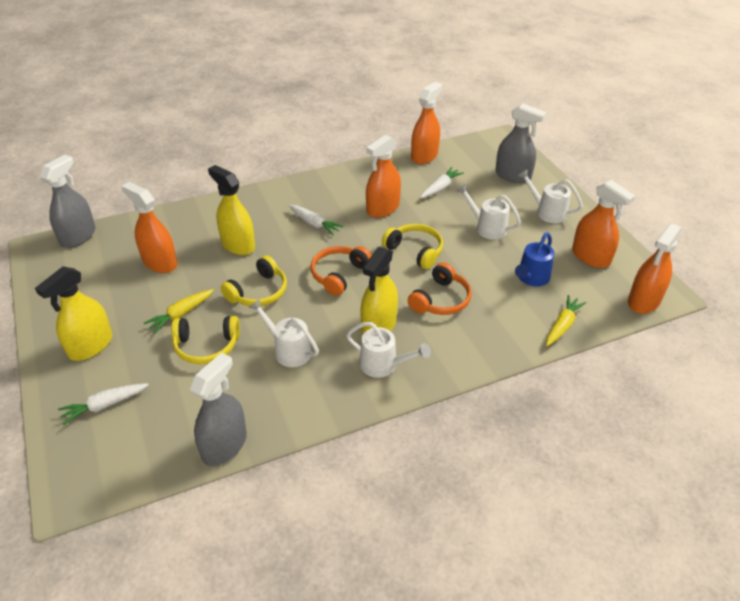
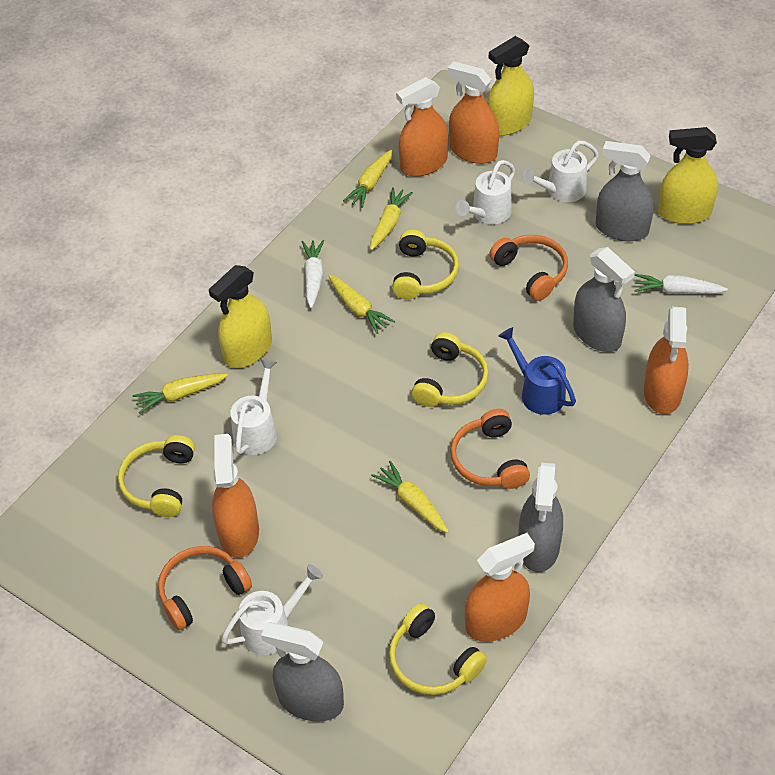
grey spray bottle: [40,155,96,248] [190,352,247,466] [495,103,546,183] = 3 -> [261,622,344,722] [519,462,563,572] [573,247,635,352] [596,141,654,241] = 4
orange headphones: [311,246,372,296] [408,262,472,315] = 2 -> [158,546,252,630] [450,409,530,489] [489,235,568,301] = 3
white carrot: [58,383,148,425] [289,205,344,235] [420,167,464,198] = 3 -> [302,240,324,308] [634,274,728,294] = 2
yellow carrot: [144,289,214,334] [546,295,587,346] = 2 -> [133,373,228,413] [328,275,395,334] [343,149,393,208] [370,187,413,250] [371,461,449,533] = 5
yellow headphones: [171,316,240,364] [221,255,287,306] [382,224,443,269] = 3 -> [118,435,195,517] [389,603,487,695] [392,230,459,299] [411,332,489,407] = 4

